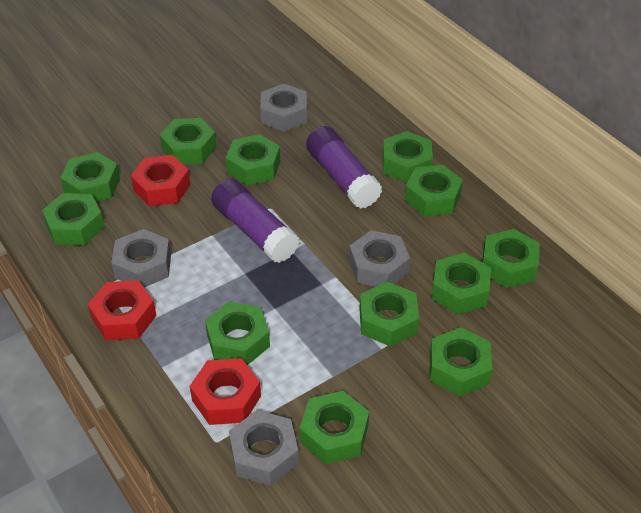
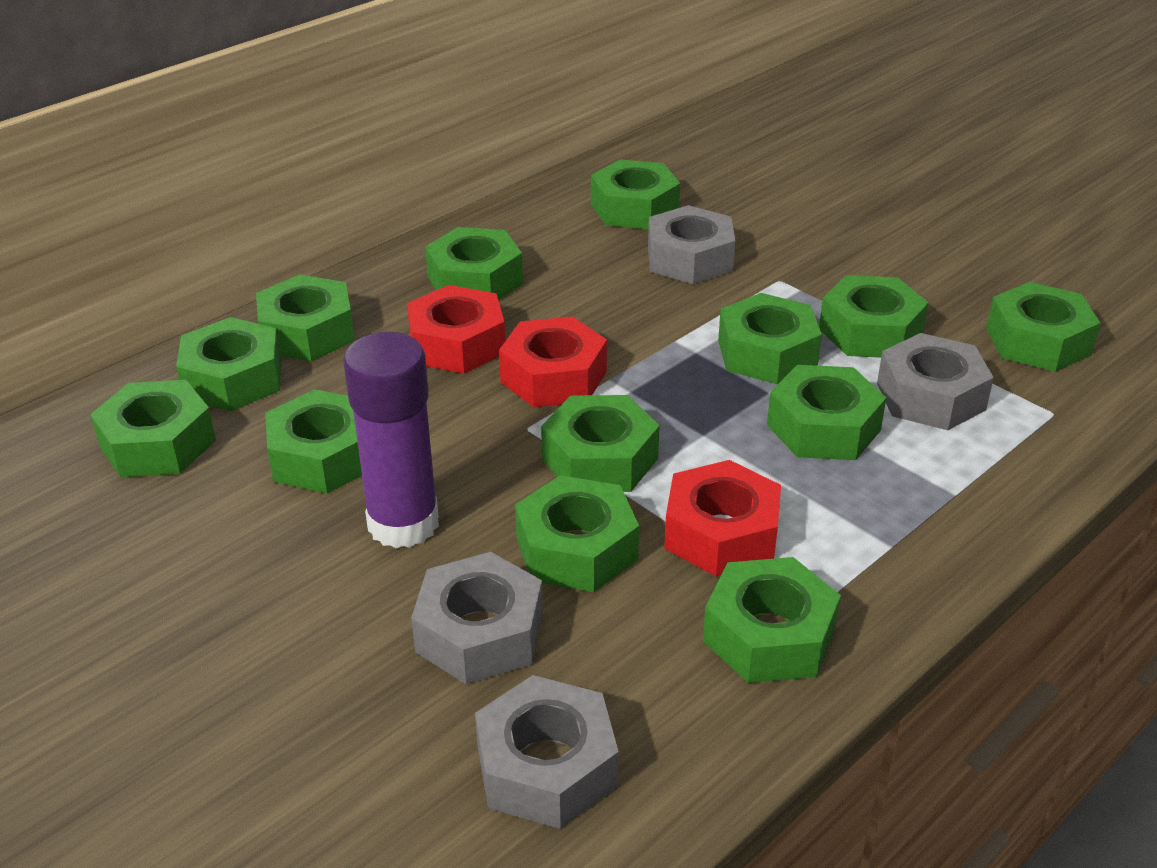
green nut: [42,193,105,246] [60,152,120,202] [160,118,216,165] [205,301,270,365] [226,134,280,185] [300,391,369,464] [359,282,419,347] [382,131,433,183] [405,165,463,217] [430,327,492,396] [432,253,491,314] [482,229,540,288] = 12 -> [90,380,216,477] [176,317,281,411] [256,274,355,361] [265,389,362,494] [425,227,523,300] [515,475,639,592] [541,395,660,492] [591,159,680,229] [703,557,841,683] [718,293,822,384] [767,365,886,460] [819,275,929,358] [986,282,1100,372] = 13
purple glue stick: [211,179,299,263] [306,126,382,209] = 2 -> [343,332,439,548] = 1

